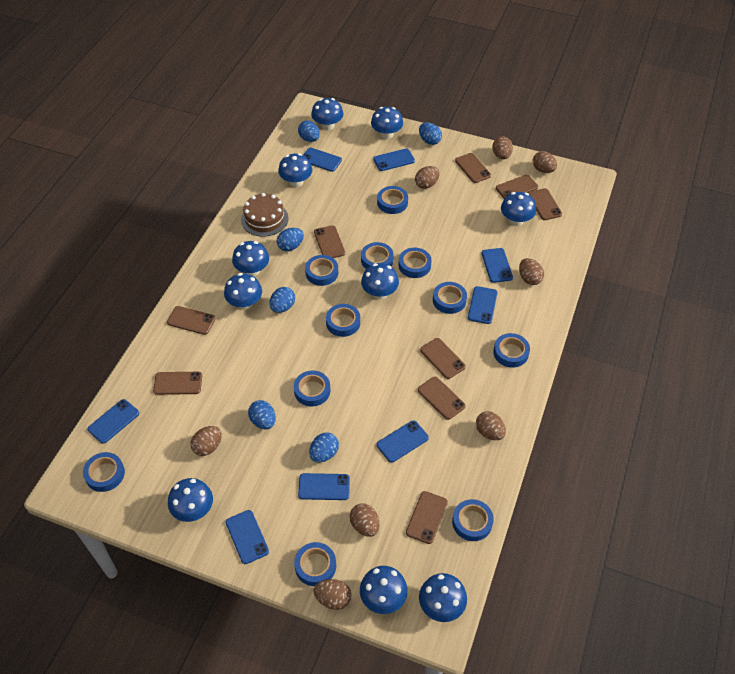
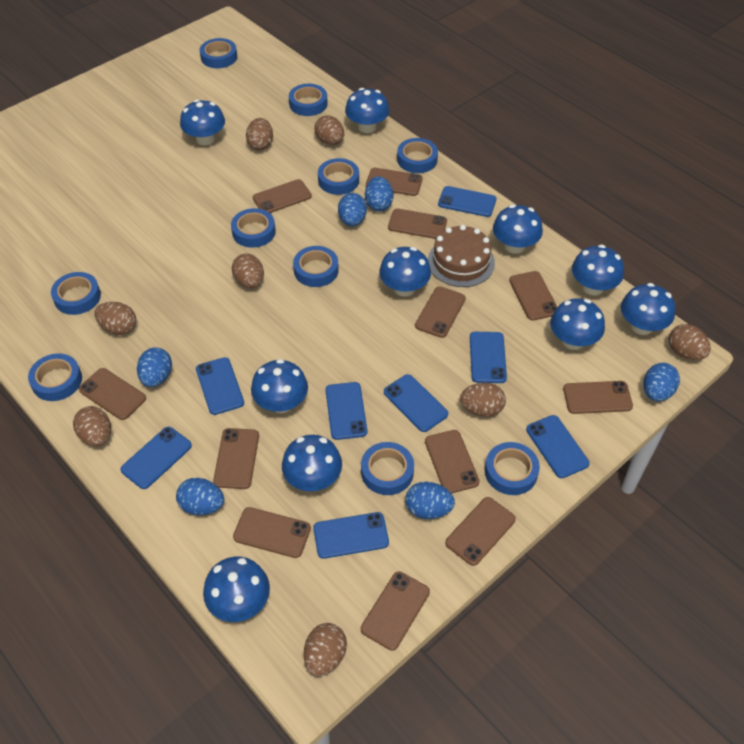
blue tape: [83,452,125,492] [294,371,330,406] [294,542,336,586] [305,255,338,286] [326,304,360,337] [361,242,394,269] [377,186,408,214] [399,248,432,278] [433,282,467,314] [452,499,494,541] [493,333,530,368] = 11 -> [28,353,82,401] [51,272,101,315] [200,38,237,68] [231,208,276,248] [289,84,328,116] [293,246,339,287] [318,158,359,195] [361,442,414,495] [397,138,438,173] [485,442,540,495] = 10
brown phone: [153,372,202,395] [167,306,216,335] [314,225,345,258] [406,491,448,544] [418,377,466,420] [420,338,466,379] [455,153,491,183] [496,175,538,199] [528,188,562,220] = 9 -> [79,368,146,420] [213,428,259,489] [233,507,311,558] [253,179,312,213] [361,571,430,651] [366,168,423,196] [388,208,447,239] [415,286,466,338] [425,430,480,493] [445,497,516,566] [509,271,557,321] [563,381,633,414] = 12

